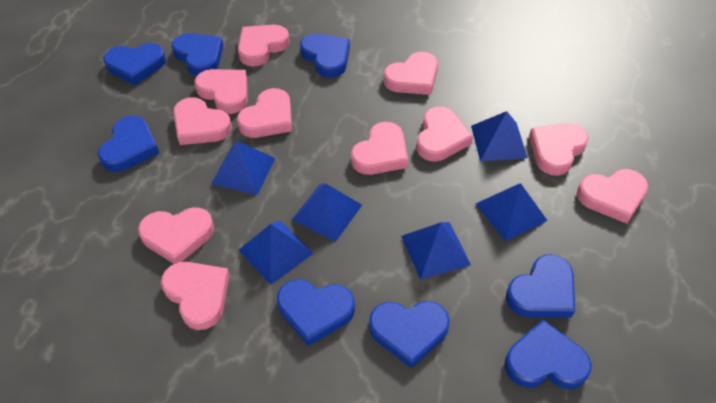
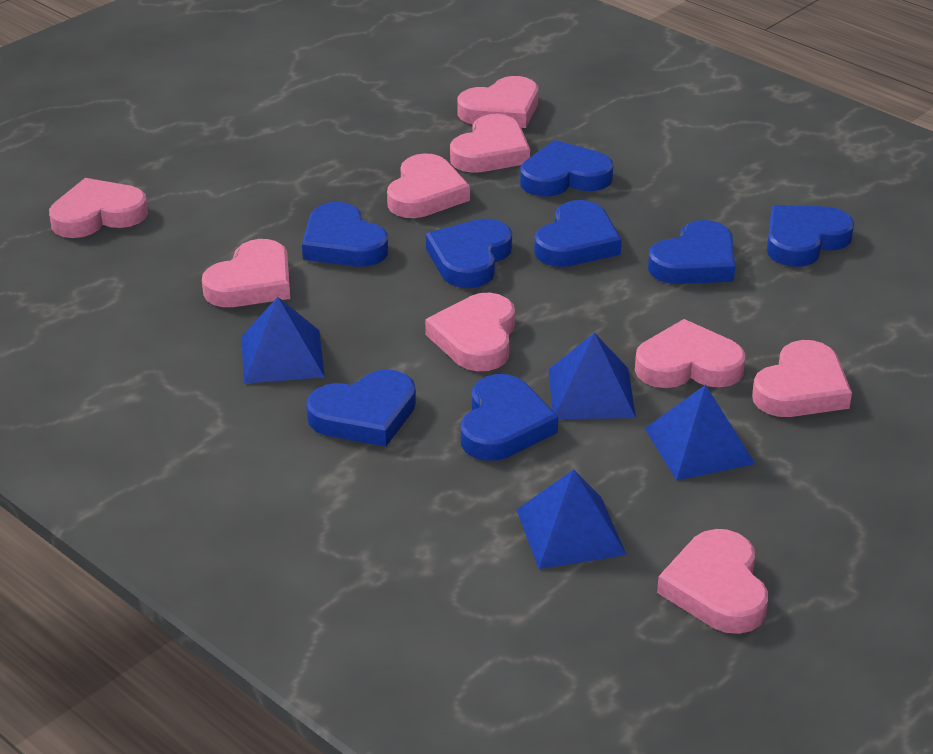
blue pyramid: [211,141,275,195] [239,220,313,285] [292,183,362,242] [401,222,471,280] [471,111,528,161] [476,183,548,241] = 6 -> [241,297,325,384] [516,469,626,569] [548,333,636,419] [644,385,755,480] = 4
pink heart: [138,207,214,264] [161,262,230,330] [173,97,232,145] [195,69,248,114] [237,88,292,138] [238,25,290,66] [351,122,408,175] [384,52,438,95] [416,106,473,162] [529,123,589,176] [577,169,648,224] = 11 -> [49,178,148,238] [202,239,290,307] [387,153,470,218] [425,293,515,371] [450,114,530,173] [457,76,538,128] [635,319,745,388] [657,529,768,634] [752,340,852,417] = 9

